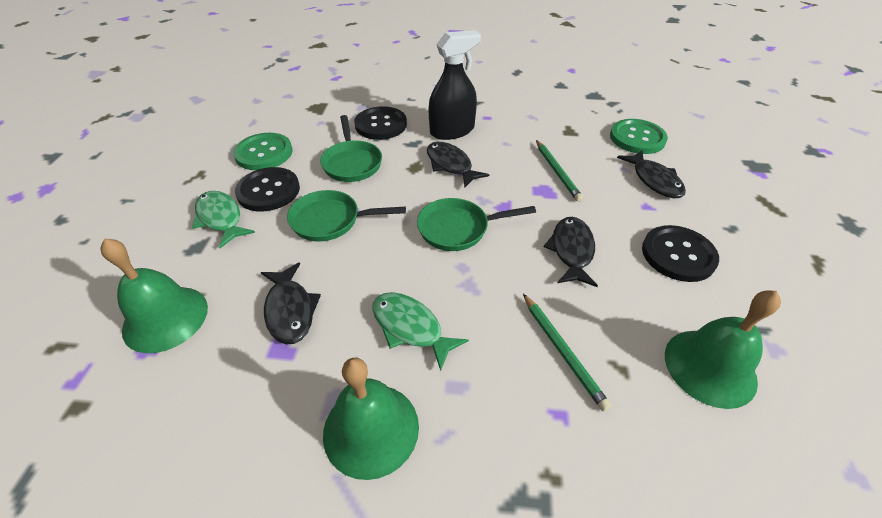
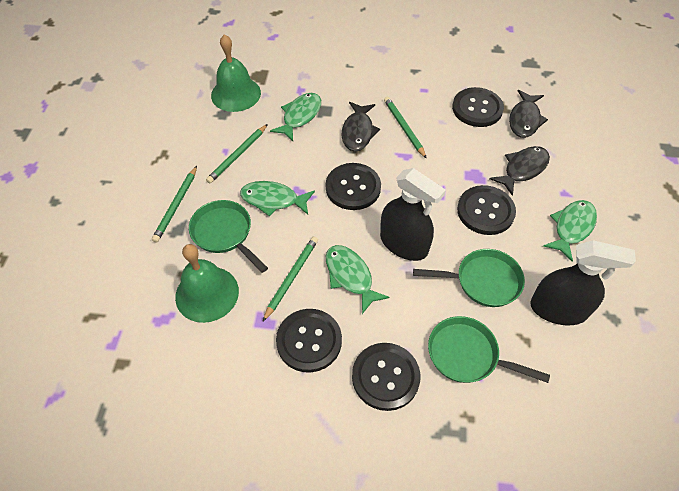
black button: [235,167,300,212] [354,106,407,140] [642,225,719,282] = 3 -> [276,309,342,373] [326,163,381,210] [352,343,420,411] [452,87,504,127] [457,185,516,235] = 5
black fish: [261,262,321,344] [427,142,489,187] [544,217,598,287] [617,150,686,198] = 4 -> [342,102,380,151] [490,146,550,196] [509,90,548,138] = 3
black spray bottle: [429,30,481,140] = 1 -> [380,168,446,261] [530,240,636,325] = 2
green bell: [100,238,208,353] [323,358,419,480] [665,290,781,409] = 3 -> [175,244,239,323] [211,34,261,112] = 2
green button: [233,133,293,170] [610,119,668,154] = 2 -> none = 0
green fish: [192,191,255,248] [372,292,469,371] = 2 -> [240,181,315,217] [270,93,321,141] [326,245,390,314] [543,200,597,262] = 4
green pencil: [523,294,611,412] [536,140,583,202] = 2 -> [152,166,197,243] [206,124,268,183] [263,237,318,321] [384,97,427,159] = 4

